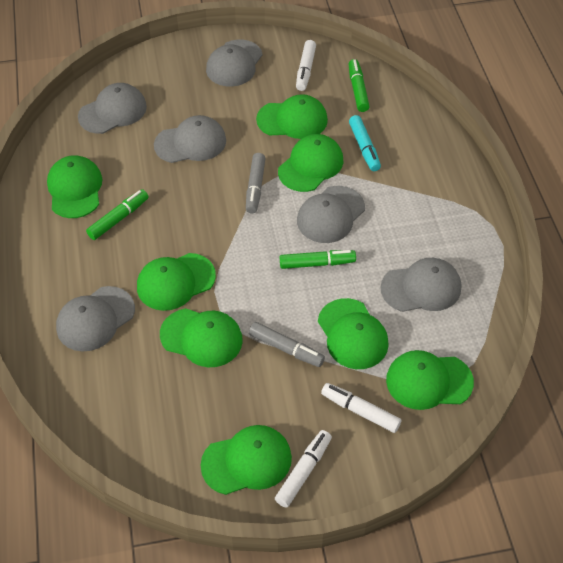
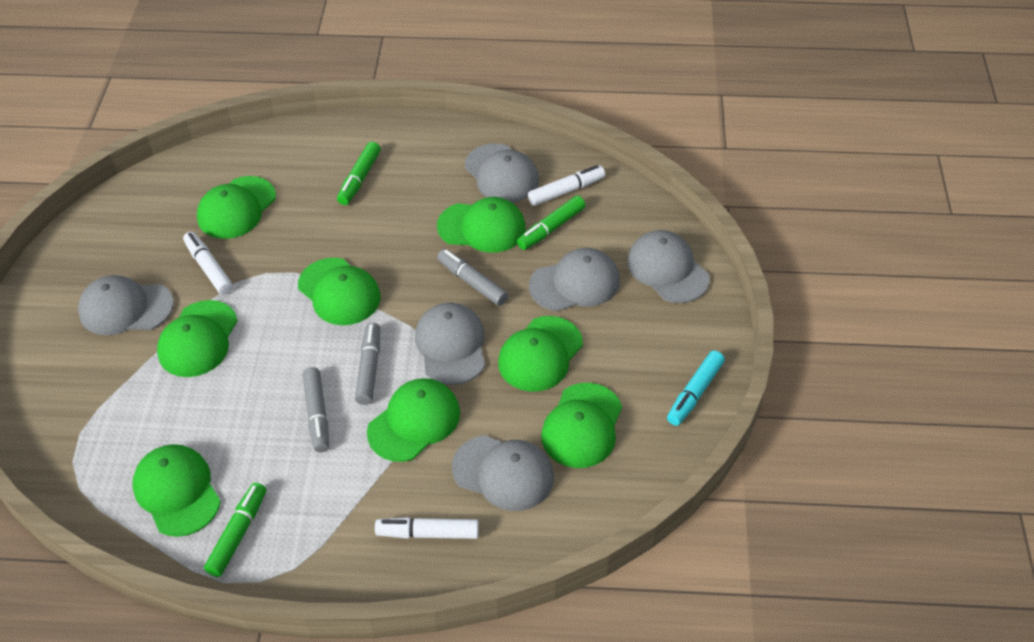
grey marker: [246,153,266,213] [249,322,325,367] = 2 -> [303,367,329,452] [355,323,380,405] [437,249,508,306] = 3

